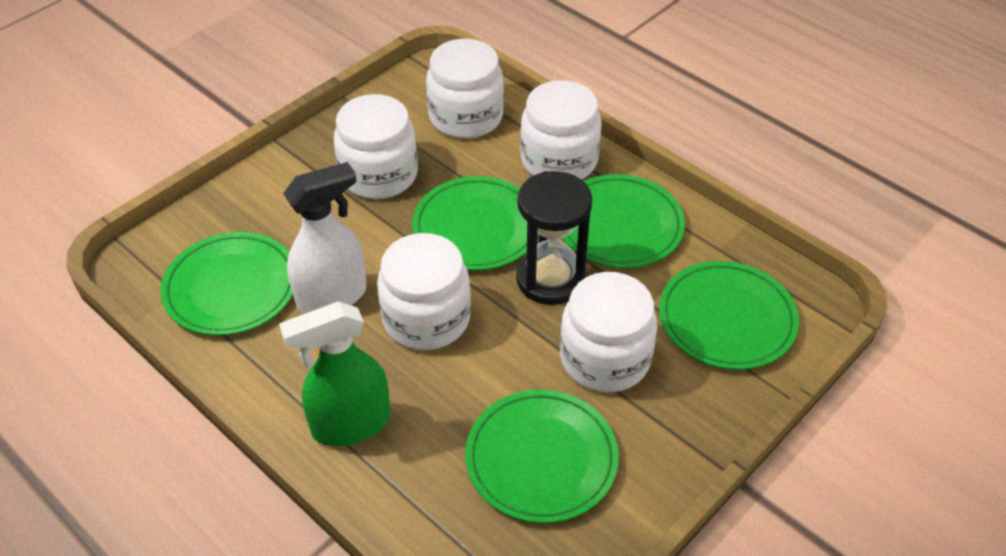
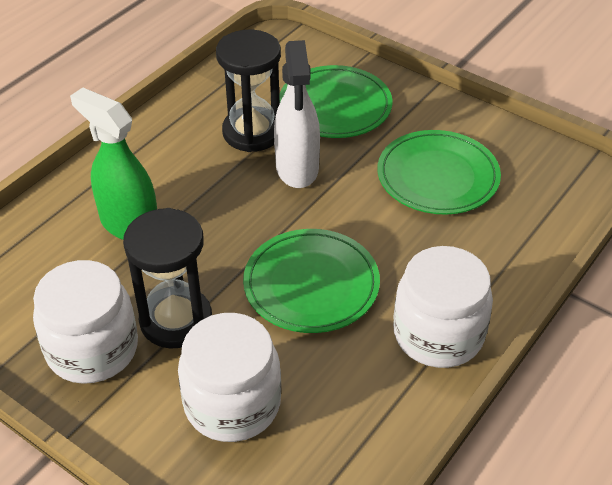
black hourglass: [516,171,592,305] = 1 -> [123,208,212,348] [216,30,281,152] = 2
green plate: [161,232,293,336] [412,176,539,270] [465,390,619,523] [562,174,685,268] [659,261,799,370] = 5 -> [243,229,380,333] [279,65,392,138] [378,130,501,215] = 3
white jar: [334,94,418,199] [377,233,471,350] [426,39,504,139] [520,80,602,179] [560,272,657,393] = 5 -> [33,260,138,384] [178,313,281,442] [393,246,493,368] = 3

